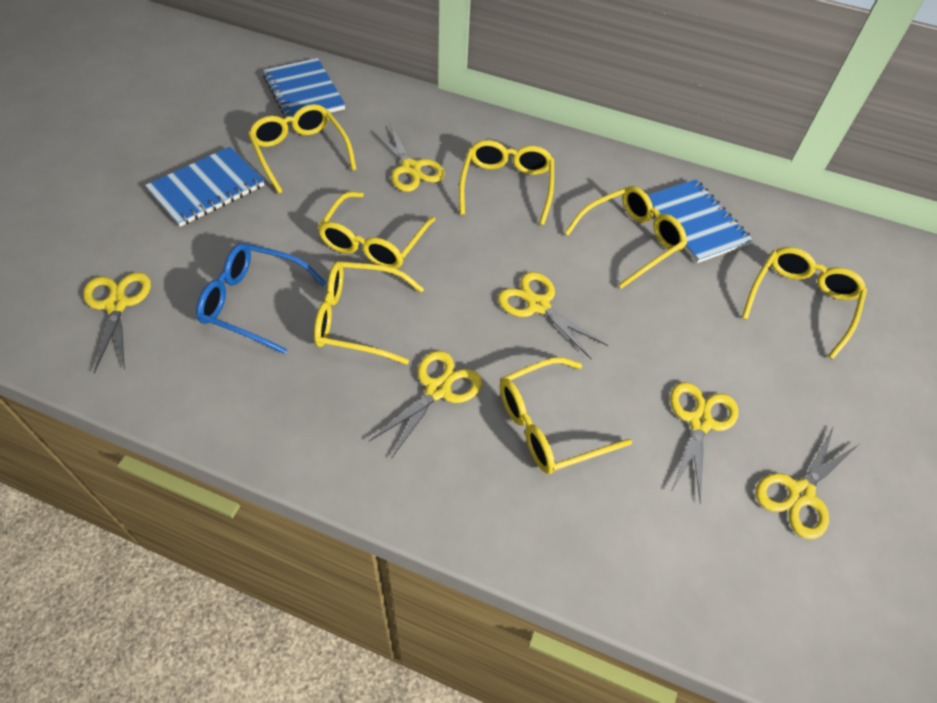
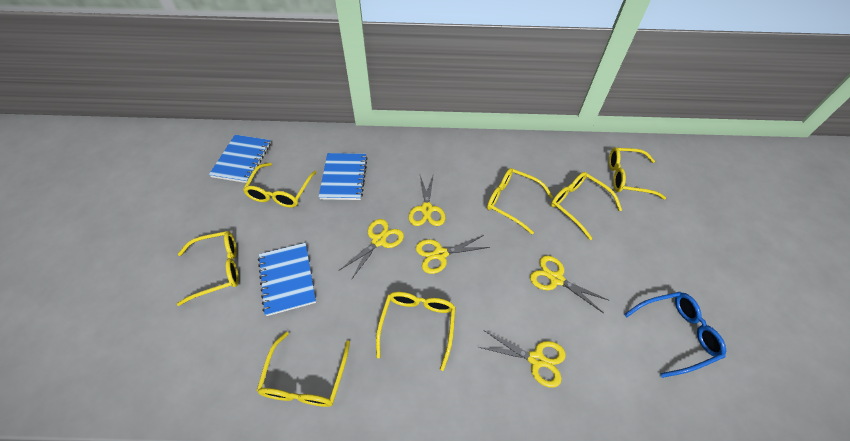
yellow scissors: [83,272,151,373] [369,351,482,459] [371,124,445,192] [498,272,608,359] [670,382,739,503] [755,427,858,539] = 6 -> [340,219,404,280] [409,173,445,226] [416,235,490,274] [478,330,566,388] [530,255,610,313] = 5

